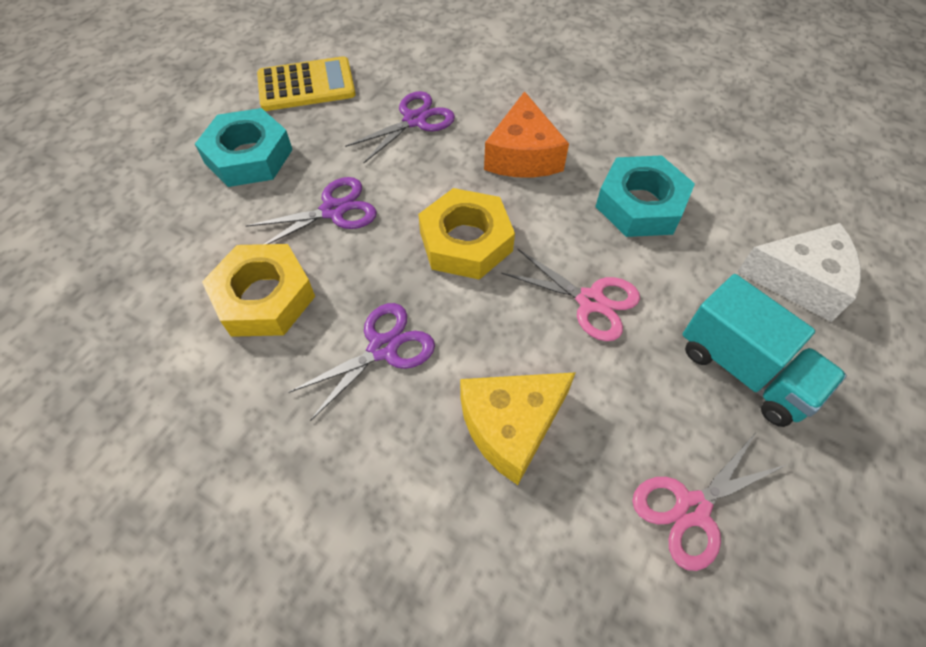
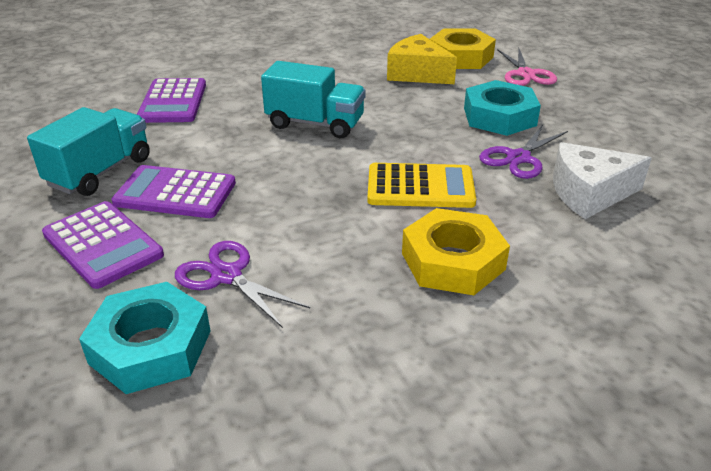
orange cheese: [484,91,569,178] = 1 -> none = 0
pink scissors: [501,249,640,341] [632,433,788,571] = 2 -> [497,49,557,86] = 1
purple calculator: none = 0 -> [42,201,164,289] [111,165,236,218] [137,78,206,123] = 3
purple scissors: [246,177,377,244] [289,303,435,421] [345,91,455,163] = 3 -> [175,241,310,328] [479,125,568,179] = 2
turquoise truck: [683,274,847,427] = 1 -> [27,107,150,196] [261,61,366,138] = 2

